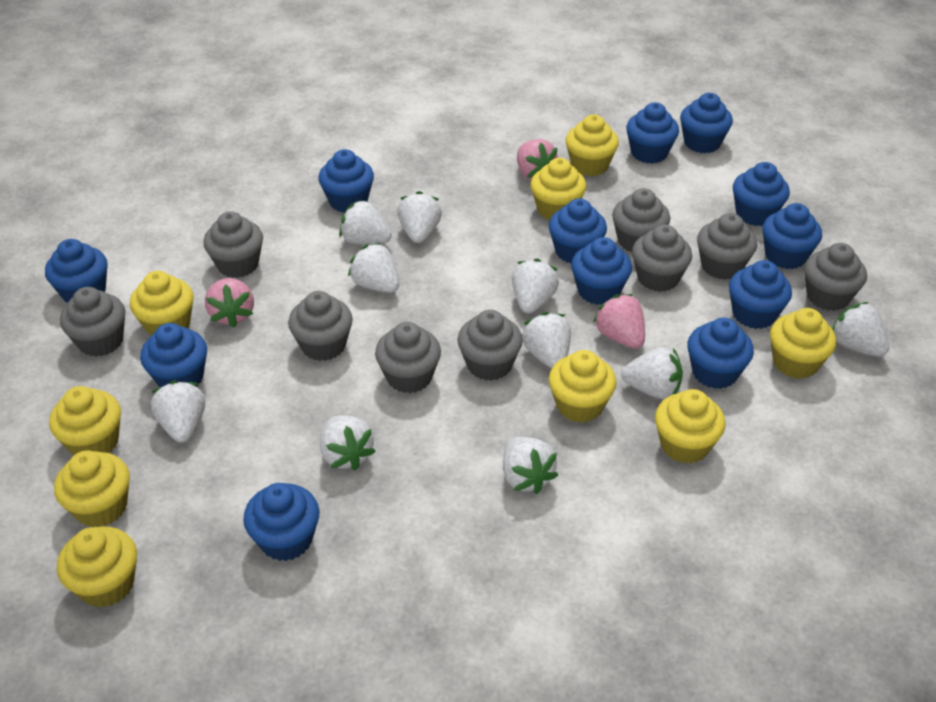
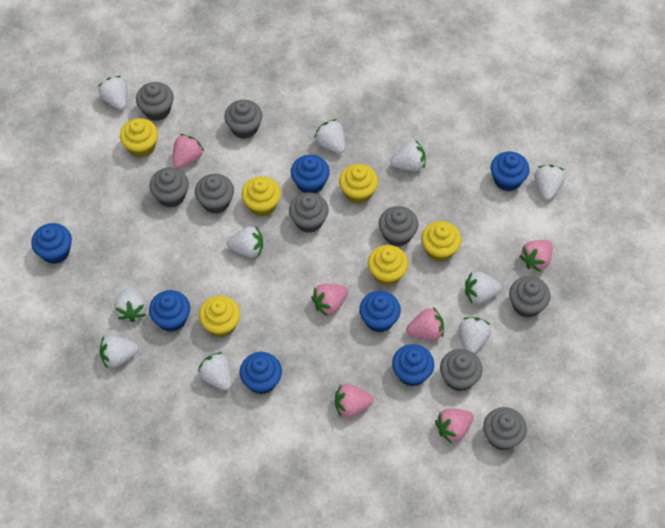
blue cupcake: [45,239,108,303] [140,323,207,387] [243,483,320,561] [318,149,374,212] [549,198,607,263] [571,237,632,305] [626,102,679,164] [680,93,733,153] [687,318,754,389] [729,260,792,329] [733,162,790,226] [762,203,822,269] = 12 -> [31,223,72,264] [149,290,190,332] [240,352,282,394] [291,155,330,193] [359,291,401,332] [392,344,434,387] [491,151,530,191] = 7
pink strawberry: [205,278,254,328] [517,139,558,180] [593,294,645,349] = 3 -> [173,134,204,169] [311,284,348,317] [335,384,373,417] [406,307,444,340] [435,409,474,444] [519,240,553,272] = 6
yellow cupcake: [49,386,121,455] [54,450,130,527] [57,527,137,607] [130,271,194,335] [530,158,586,220] [549,350,616,423] [566,115,619,176] [655,389,725,464] [770,308,836,379] = 9 -> [120,118,158,158] [199,296,240,337] [242,176,281,216] [339,164,378,204] [368,245,408,286] [421,221,462,262] = 6

